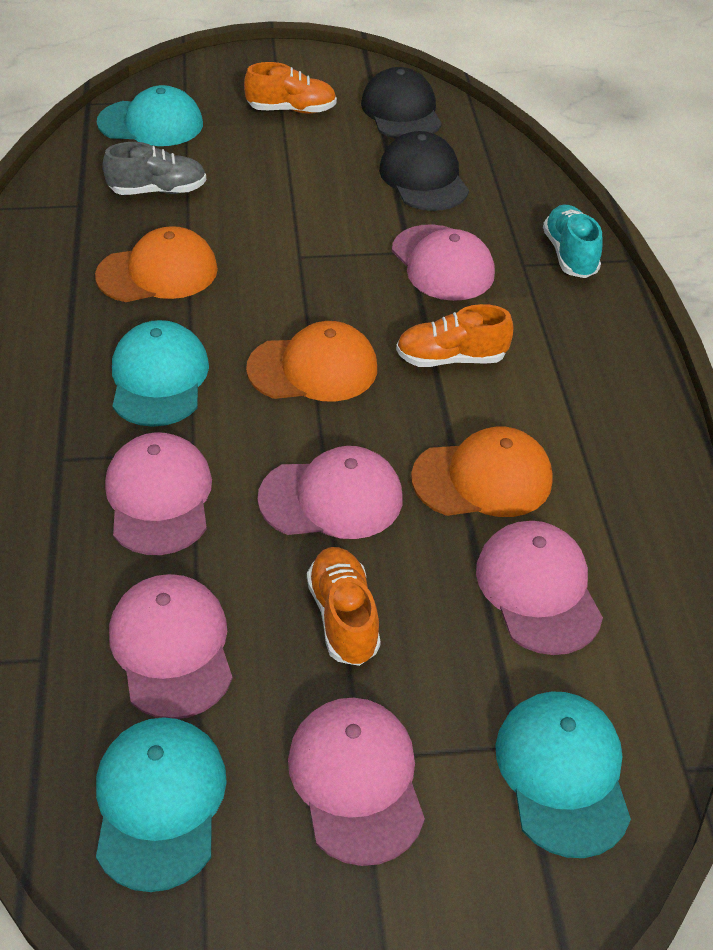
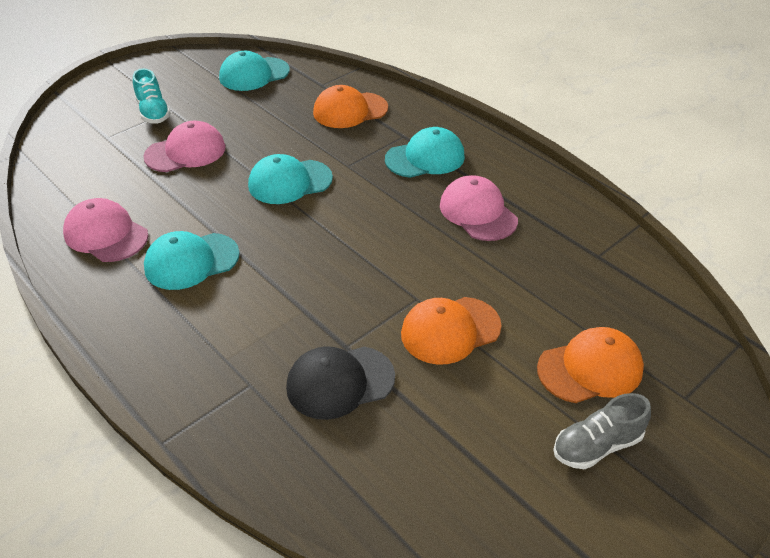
black cap: [361,67,442,139] [379,131,469,211] = 2 -> [286,346,395,420] = 1
orange shoe: [244,62,337,114] [307,547,381,666] [396,304,514,367] = 3 -> none = 0
pink cap: [105,433,212,555] [109,574,233,719] [257,446,402,539] [288,698,425,866] [392,224,495,301] [476,521,603,655] = 6 -> [63,198,148,262] [143,121,226,172] [440,175,518,241] = 3

